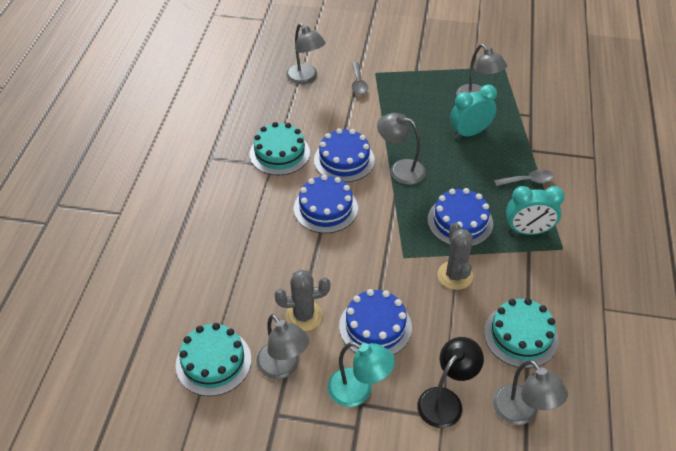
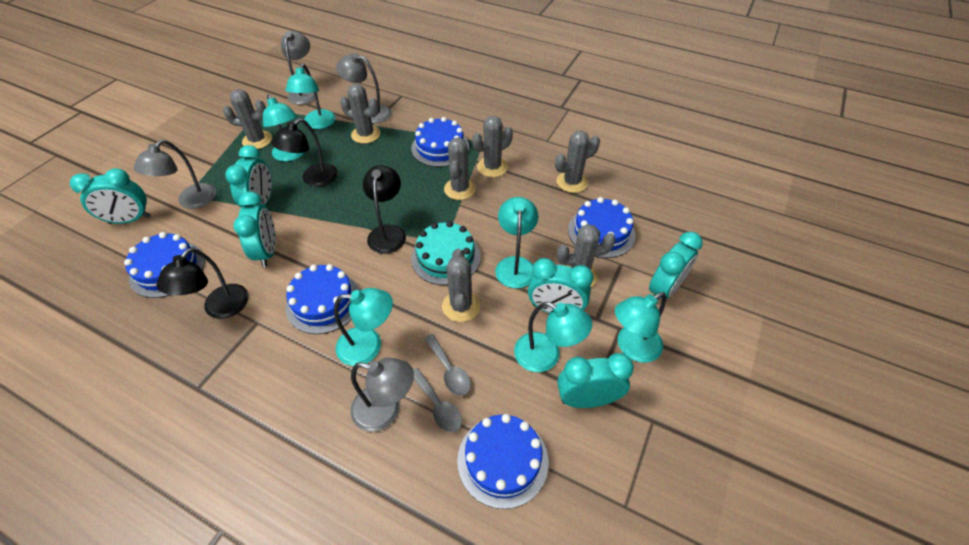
black lamp: [417,337,484,428] = 1 -> [156,248,248,319] [271,119,338,187] [363,165,406,254] = 3
blue cake: [294,175,358,233] [314,128,375,182] [339,289,412,355] [428,188,493,246] = 4 -> [124,232,205,298] [285,264,360,334] [411,117,469,167] [457,414,549,509] [568,197,636,258] = 5
grey cactus: [274,269,330,331] [437,223,473,290] = 2 -> [223,89,272,149] [340,84,380,144] [442,249,480,322] [444,137,476,200] [472,116,513,177] [555,131,600,193] [557,224,616,287] = 7
grey lamp: [256,314,309,379] [286,23,326,84] [377,113,426,185] [456,44,507,96] [493,360,568,425] = 5 -> [134,140,216,209] [281,31,318,104] [336,53,391,123] [350,358,414,432] = 4
turquoise cake: [176,323,251,396] [250,122,310,175] [484,298,558,368] = 3 -> [411,221,481,285] = 1
turquoise clock: [450,85,497,139] [506,186,565,235] = 2 -> [70,168,151,224] [225,145,272,208] [233,192,276,267] [528,258,593,313] [557,353,634,408] [649,232,703,300] = 6
turquoise lamp: [328,342,395,407] = 1 -> [263,94,304,161] [285,64,336,129] [334,288,393,366] [495,197,538,288] [514,302,592,372] [615,292,666,363] = 6

